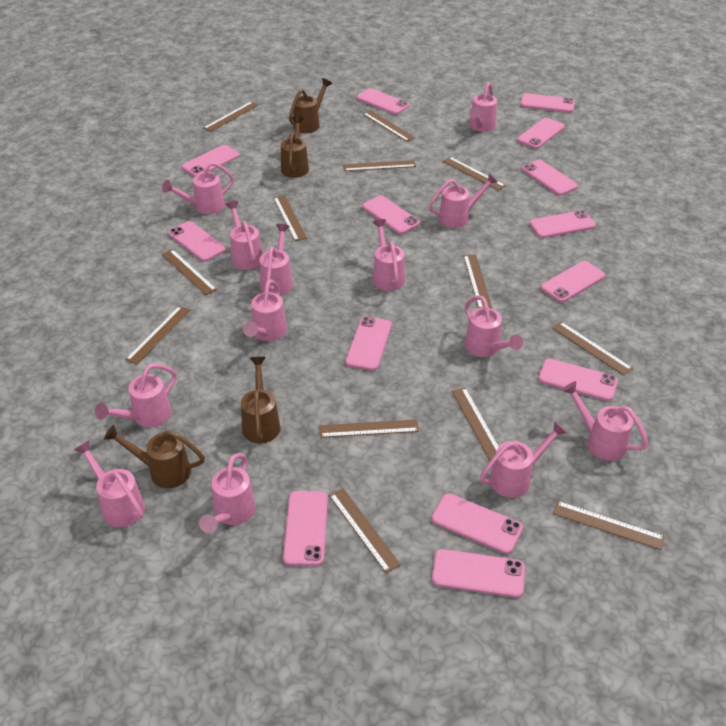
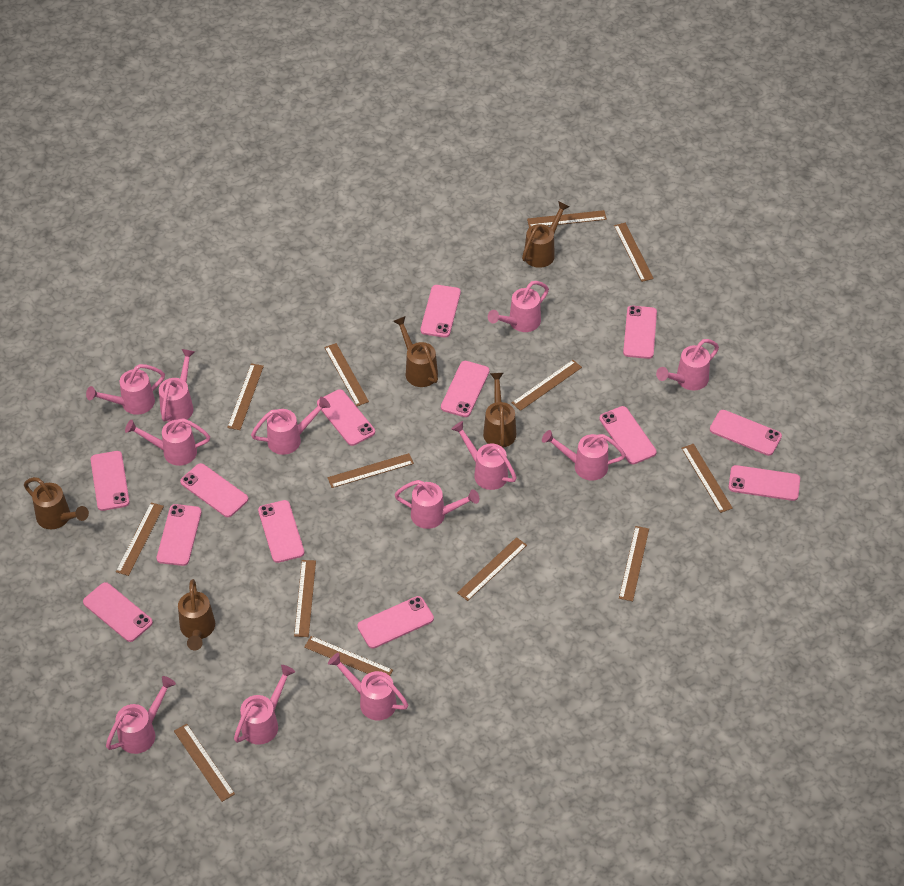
brown watering can: [104,425,205,488] [241,357,281,443] [281,116,309,178] [289,78,332,133] = 4 -> [24,477,89,529] [178,579,215,650] [393,316,438,387] [483,373,516,448] [522,201,570,268] = 5
pink phone: [168,221,226,262] [182,145,240,177] [283,491,328,566] [345,316,392,371] [356,88,409,115] [362,196,420,234] [431,493,523,554] [432,549,525,598] [517,118,565,149] [520,93,575,113] [522,160,578,195] [529,210,596,238] [538,359,618,401] [541,261,605,302] = 14 -> [83,582,153,642] [91,451,130,511] [157,504,202,566] [180,463,248,517] [258,500,304,563] [317,389,375,446] [357,596,434,649] [421,285,461,338] [441,361,490,417] [599,406,657,464] [623,306,657,359] [710,410,782,456] [729,465,800,501] = 13
pink watering can: [74,441,145,527] [95,364,177,427] [162,162,234,214] [199,453,256,534] [226,201,262,270] [243,279,287,341] [259,224,293,296] [373,219,405,291] [429,173,498,228] [465,296,523,357] [469,82,497,132] [480,421,568,498] [562,381,648,461] = 13 -> [86,364,165,415] [106,676,176,754] [125,418,210,466] [159,349,195,422] [234,665,295,745] [251,397,330,455] [328,653,408,720] [394,480,479,529] [451,421,517,490] [488,281,549,332] [542,430,626,481] [656,339,719,390] = 12

